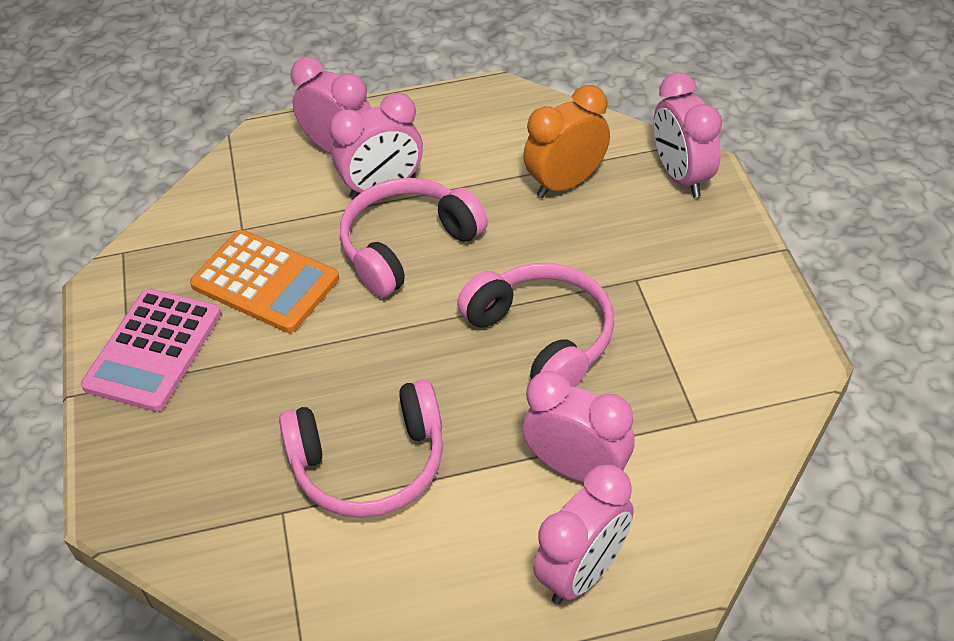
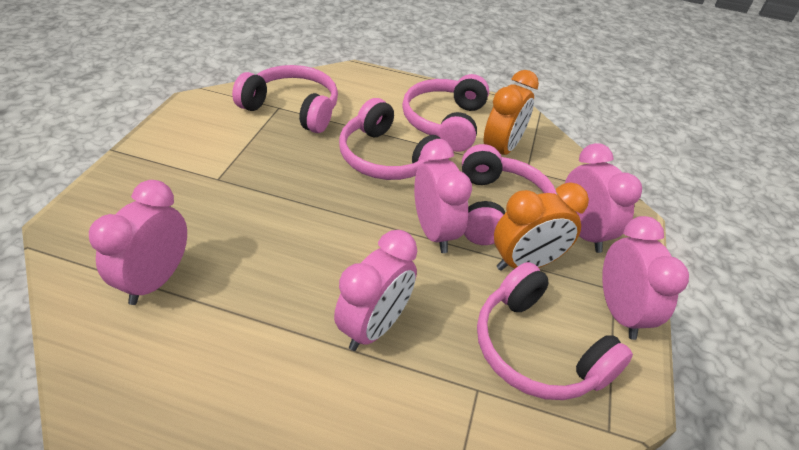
orange calculator: [190,230,339,333] = 1 -> none = 0
orange clock: [523,85,610,198] = 1 -> [483,70,539,155] [494,182,589,271] = 2
pink calculator: [81,288,221,412] = 1 -> none = 0
pink headphones: [279,379,443,518] [340,178,488,298] [457,263,614,387] = 3 -> [232,65,338,133] [339,98,449,180] [402,74,489,152] [462,144,557,245] [477,262,633,400] = 5

